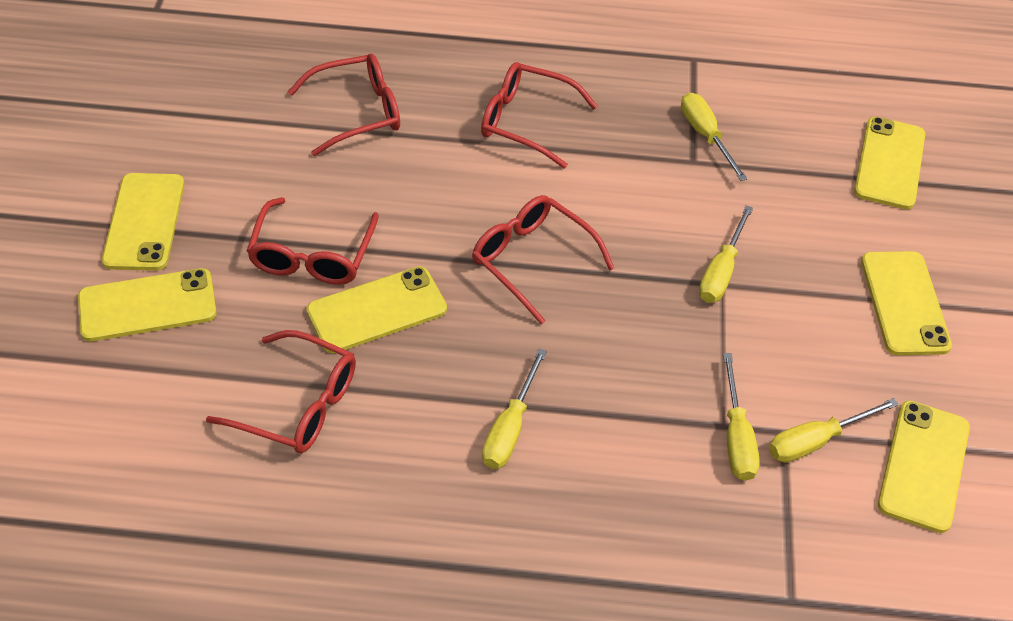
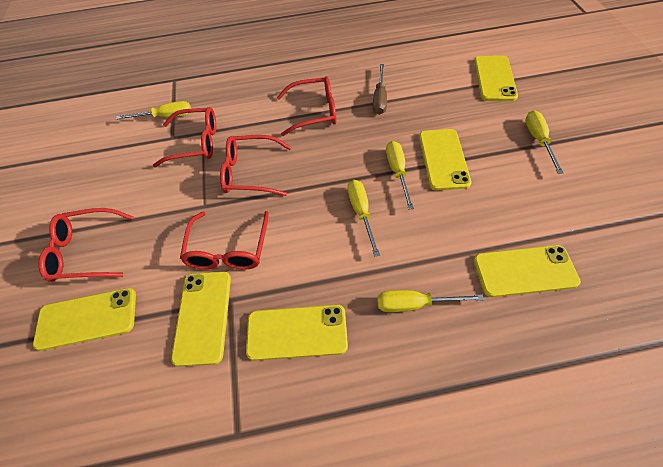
brown screwdriver: none = 0 -> [373,64,387,115] = 1

